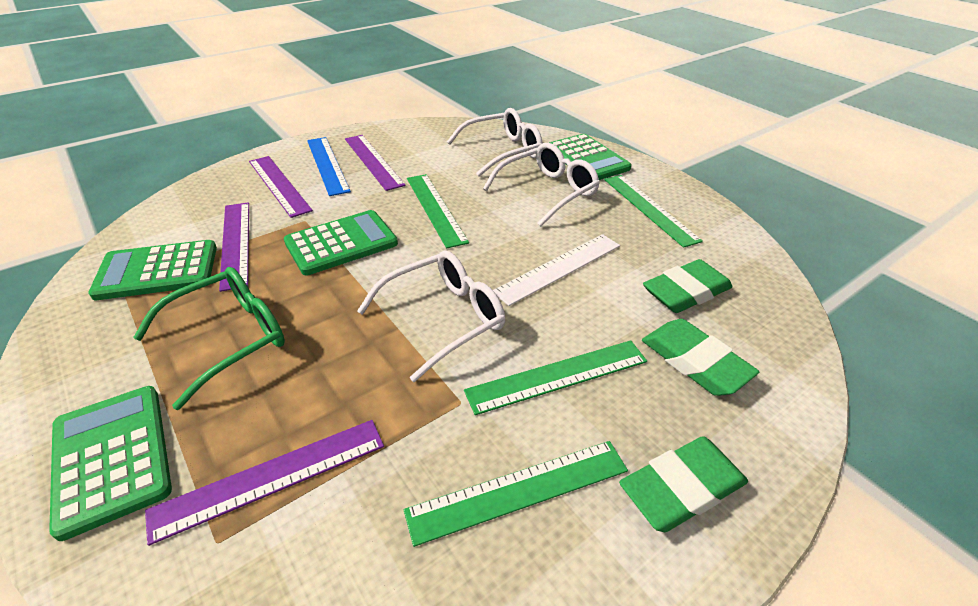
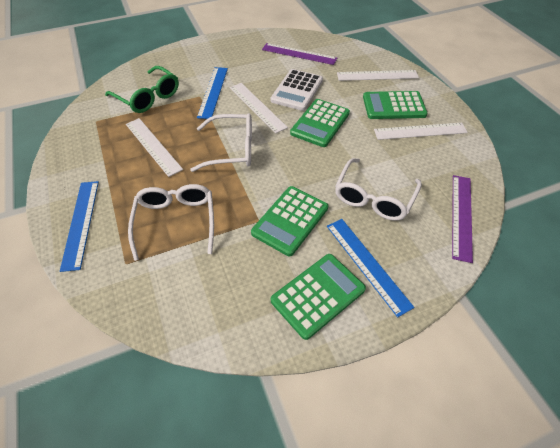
blue ruler: [307,137,351,196] = 1 -> [60,181,99,272] [197,67,228,119] [327,219,414,317] = 3
green eraser: [619,436,748,532] [642,319,759,396] [643,259,732,313] = 3 -> none = 0
green ruler: [404,441,628,547] [407,174,469,248] [464,340,647,415] [604,175,703,248] = 4 -> none = 0
purple ruler: [145,420,384,546] [219,202,249,292] [249,156,313,218] [345,135,406,191] = 4 -> [262,43,337,65] [452,175,473,263] = 2
white calculator: none = 0 -> [270,69,323,111] = 1
white ruler: [493,234,620,306] = 1 -> [126,118,183,177] [230,83,288,134] [337,70,419,81] [374,123,468,140] = 4

